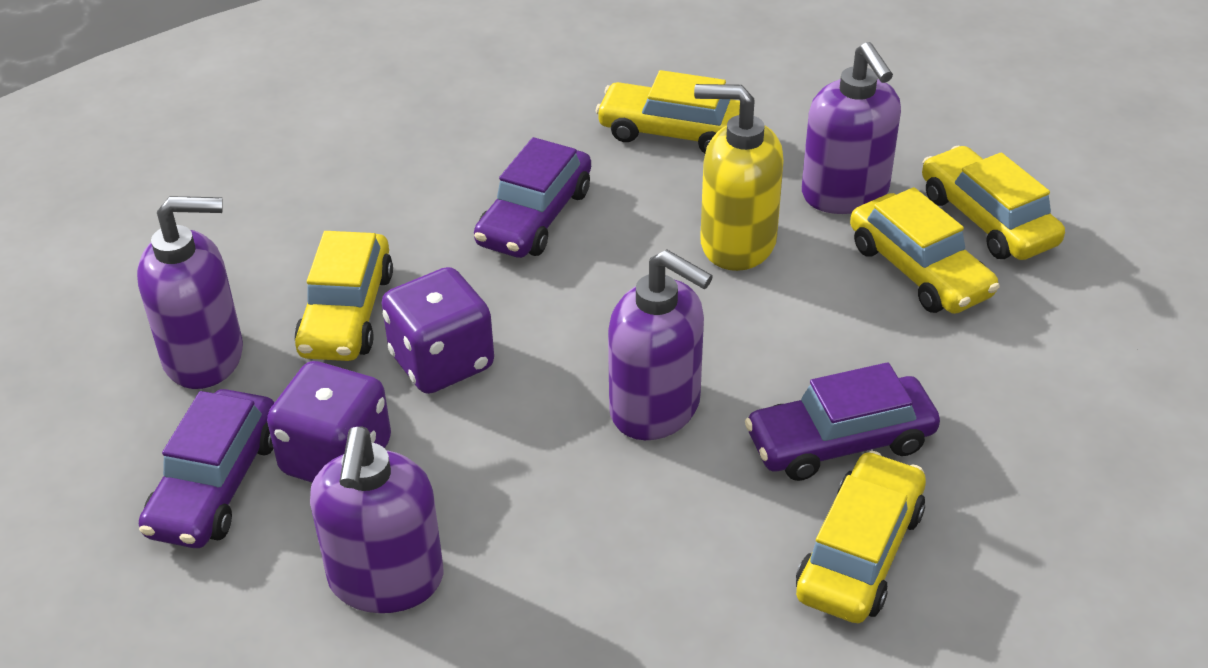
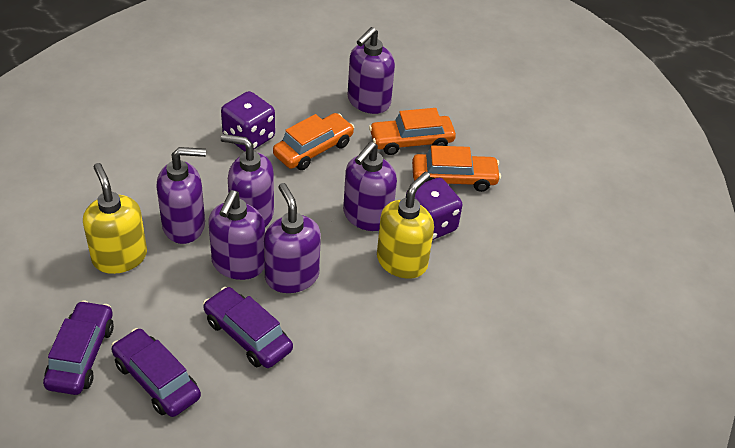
orange car: none = 0 -> [273,113,354,170] [369,108,456,155] [412,145,501,192] = 3
purple soap dispenser: [137,196,243,389] [310,426,443,613] [608,250,713,440] [802,42,901,214] = 4 -> [156,147,206,244] [208,190,265,280] [221,134,274,227] [264,183,321,293] [343,142,397,231] [348,27,395,114] = 6
yellow car: [294,231,393,361] [596,70,740,153] [796,451,926,623] [850,187,999,314] [922,146,1065,260] = 5 -> none = 0
yellow soap dispenser: [694,84,784,271] = 1 -> [83,163,147,274] [377,172,434,279] = 2

